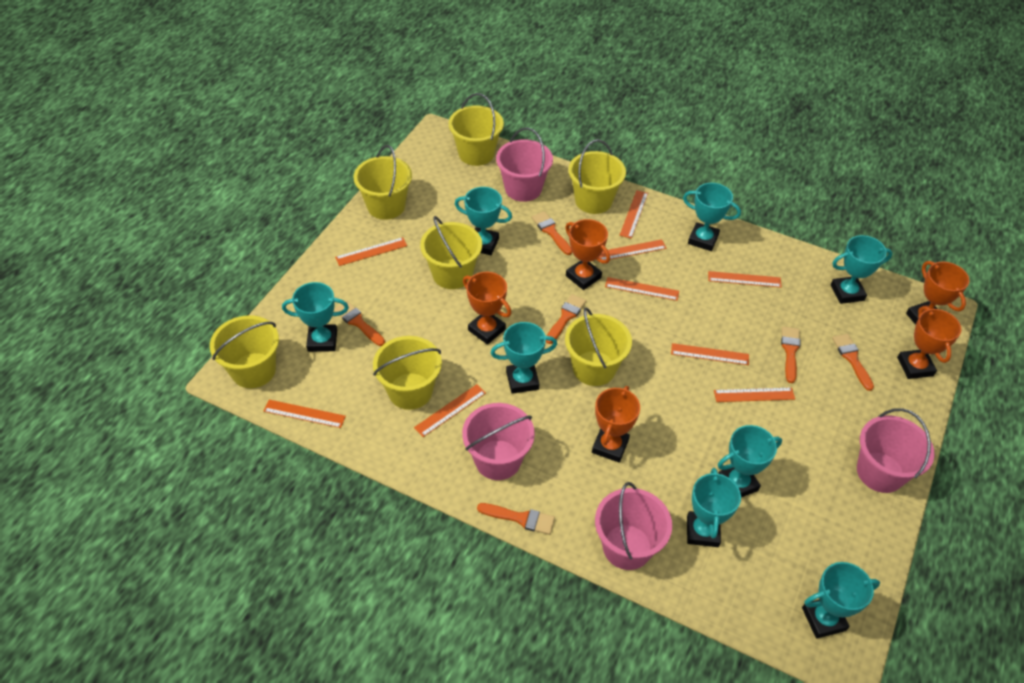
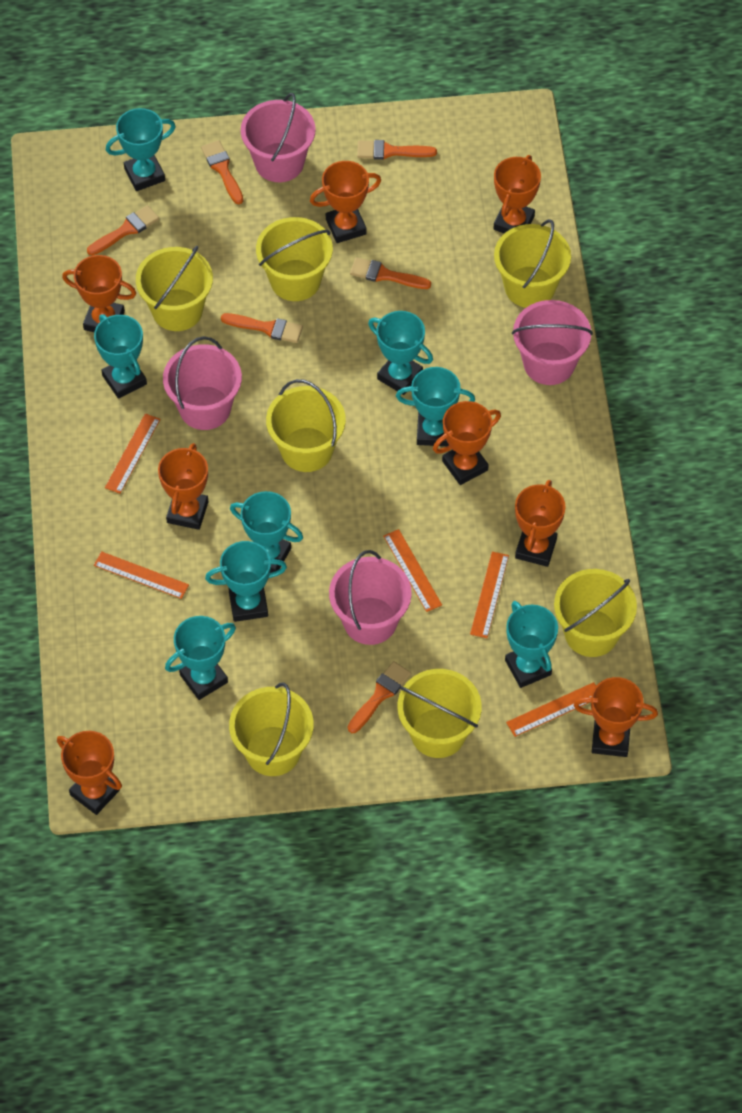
orange ruler: [263,400,346,428] [335,237,407,266] [414,384,486,437] [599,239,666,260] [605,277,679,301] [620,190,648,239] [671,343,749,365] [708,271,782,288] [714,387,795,402] = 9 -> [94,551,189,599] [105,413,161,494] [383,529,442,612] [470,552,509,638] [506,682,596,737] = 5
orange trophy: [463,272,511,344] [565,219,610,290] [592,386,640,463] [897,306,962,379] [906,261,970,325] = 5 -> [57,731,122,815] [62,255,136,332] [158,443,208,530] [310,161,381,243] [433,401,501,485] [493,155,541,233] [515,480,566,567] [574,677,658,757] = 8

